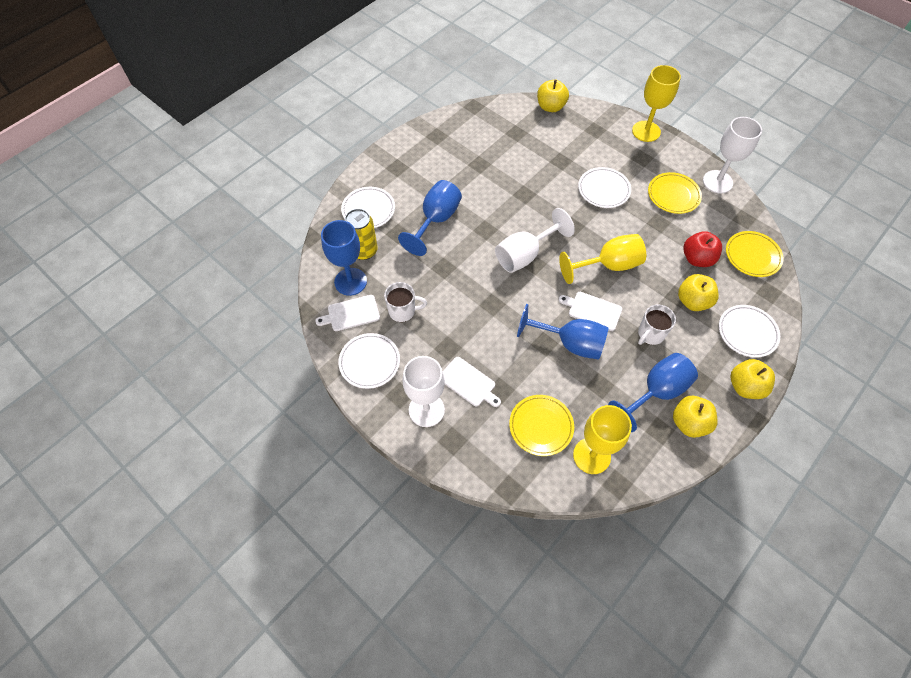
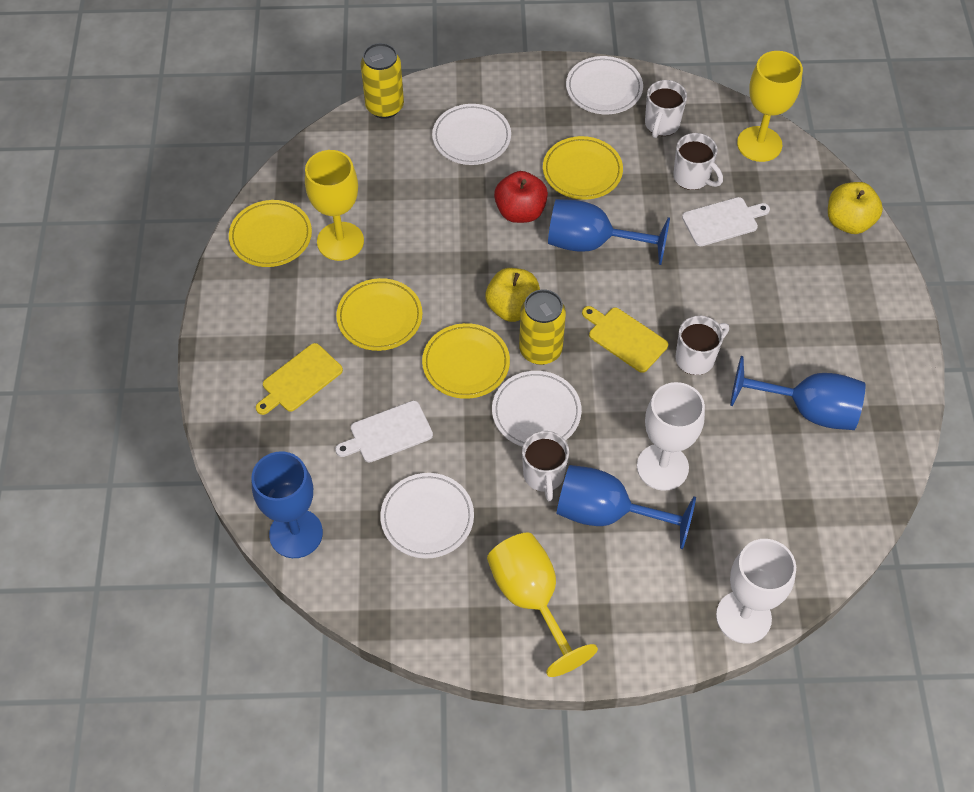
white cutting board: [315,295,380,331] [443,357,501,407] [559,292,622,331] = 3 -> [335,401,433,463] [682,197,770,246] = 2
white goblet: [402,356,445,427] [495,208,575,273] [703,117,762,193] = 3 -> [637,382,705,491] [716,539,796,644] = 2
white mug: [384,282,427,322] [638,305,676,345] = 2 -> [522,431,569,501] [645,80,687,138] [673,133,723,190] [675,316,729,375] = 4
yellow apple: [537,79,569,112] [673,396,718,438] [678,274,719,311] [731,359,775,399] = 4 -> [485,268,540,322] [828,182,883,234] = 2
yellow can: [344,209,378,260] = 1 -> [361,43,404,119] [519,289,566,365] = 2
yellow cutting board: none = 0 -> [256,343,343,415] [582,306,668,373] = 2
yellow plate: [509,395,574,456] [648,172,702,214] [726,231,783,277] = 3 -> [229,200,312,267] [336,278,422,351] [422,323,510,399] [543,136,623,200] = 4

